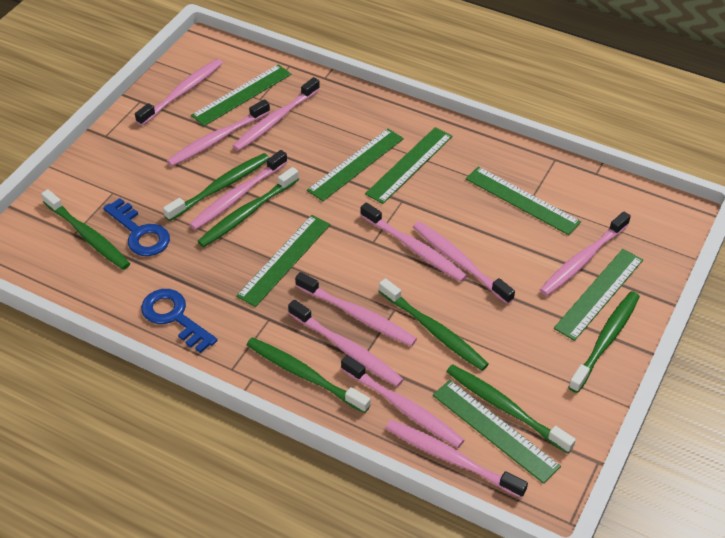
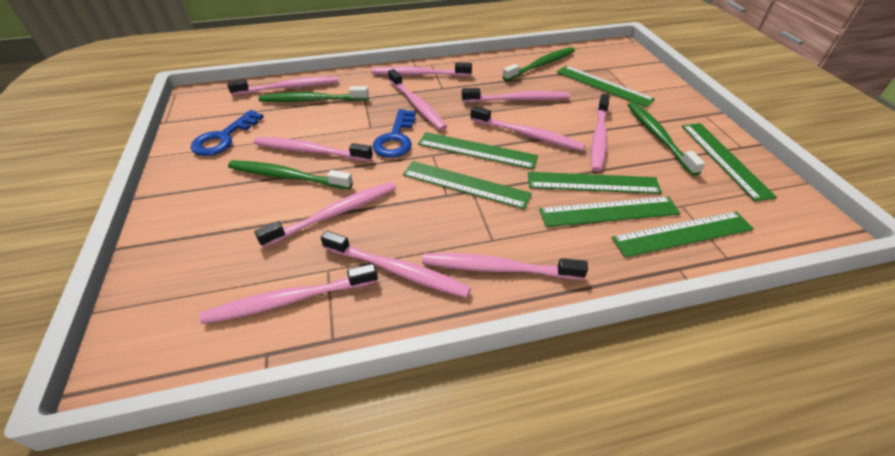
green toothbrush: [41,189,130,270] [163,153,269,221] [197,167,299,247] [247,337,370,413] [379,278,489,371] [446,364,576,454] [568,291,640,393] = 7 -> [228,160,353,190] [259,86,369,102] [502,47,575,81] [628,102,705,176] = 4

